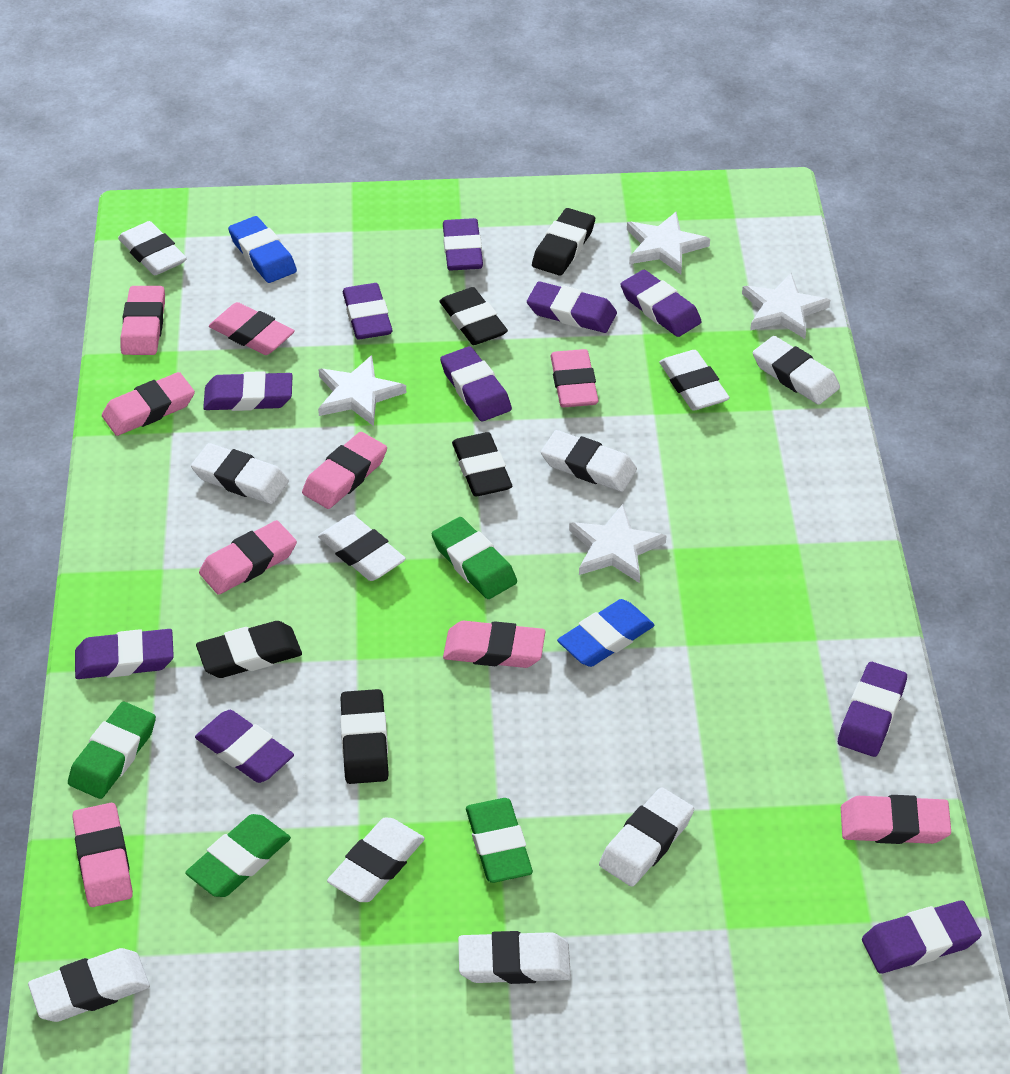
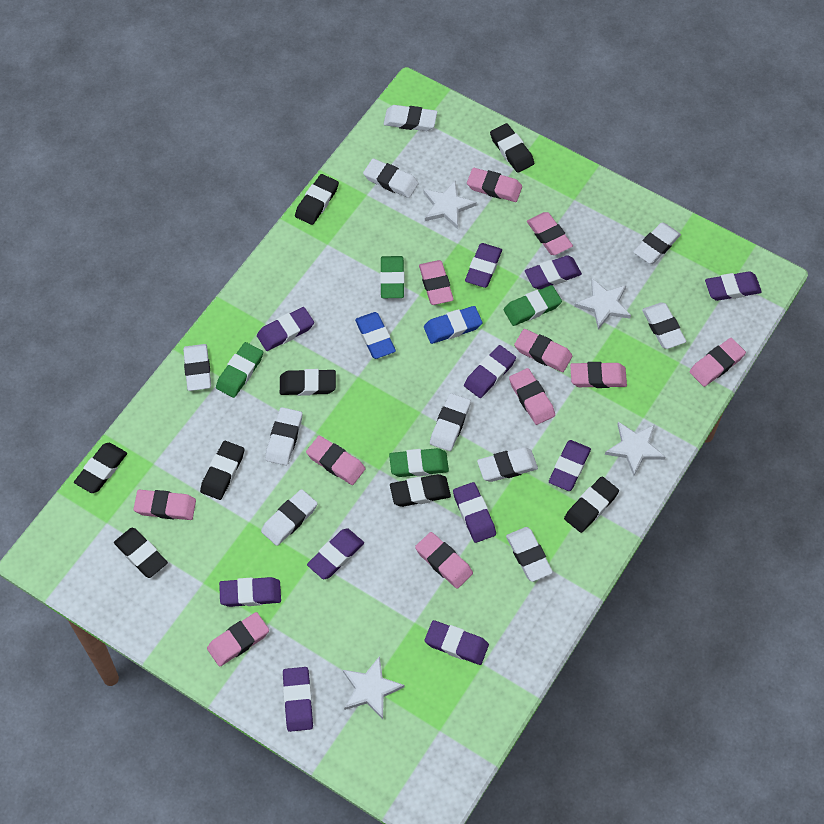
black eraser: [196,621,302,678] [340,689,389,784] [439,287,508,345] [452,432,512,496] [532,208,595,276] = 5 -> [74,443,127,493] [114,528,168,578] [200,441,244,500] [280,369,336,396] [295,174,339,225] [390,474,451,507] [490,123,534,173] [564,476,619,533] = 8
pink eraser: [72,803,133,907] [102,372,195,436] [120,286,165,355] [199,520,297,595] [209,302,295,355] [302,432,387,509] [443,621,545,668] [551,349,599,407] [841,795,951,844] = 9 -> [134,490,196,520] [207,612,269,667] [306,436,365,485] [415,532,473,589] [419,260,454,305] [467,168,522,202] [509,368,555,425] [514,329,572,372] [527,212,573,255] [570,362,627,388] [689,338,746,387] = 11
purple eraser: [75,629,174,679] [195,710,294,783] [203,371,293,411] [343,283,392,339] [440,346,512,421] [443,218,483,270] [527,281,617,333] [620,270,702,337] [838,662,907,757] [862,900,982,974] = 10 -> [219,577,281,607] [257,307,314,351] [283,667,313,732] [307,528,364,579] [425,620,489,665] [453,482,496,543] [464,345,516,398] [465,243,502,288] [525,256,582,289] [549,440,591,491] [705,271,762,301] = 11

